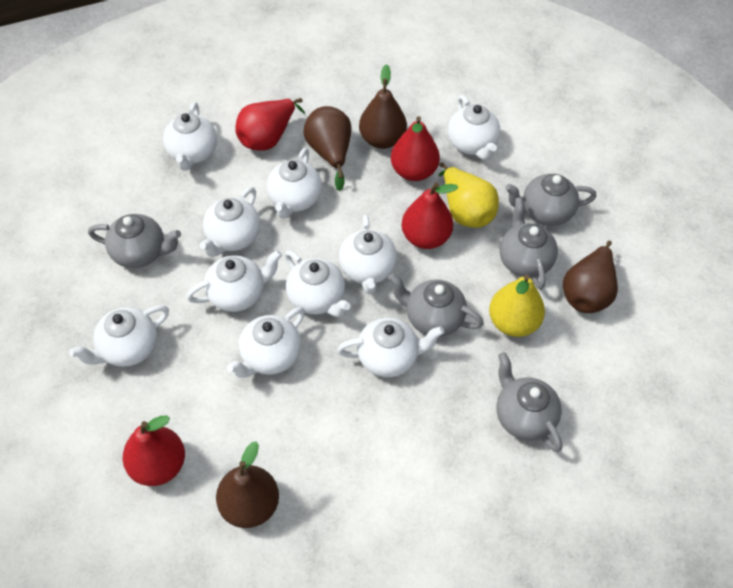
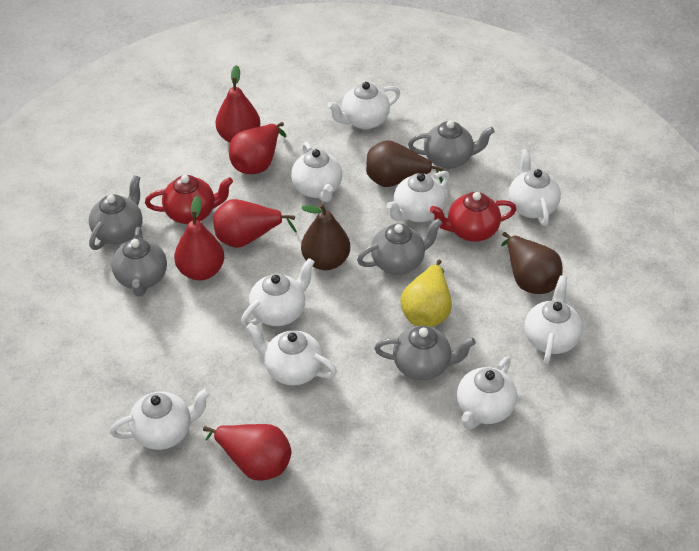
brown pear: [216,441,279,528] [303,106,352,191] [359,64,407,149] [563,240,618,313] = 4 -> [301,203,350,270] [366,140,445,187] [501,232,563,294] = 3
red pear: [123,415,185,486] [235,98,305,151] [391,116,440,181] [402,183,458,249] = 4 -> [174,196,224,280] [203,424,291,481] [213,199,297,248] [216,65,261,143] [229,122,287,174] = 5
red teapot: none = 0 -> [145,175,233,224] [430,192,516,242] = 2
white teapot: [69,305,169,367] [163,102,217,171] [187,250,282,312] [200,187,260,257] [227,307,305,378] [267,148,322,219] [285,250,351,317] [337,318,444,377] [339,214,397,294] [448,95,500,160] = 10 -> [110,388,211,450] [241,258,315,327] [246,323,337,386] [291,142,342,202] [327,82,400,129] [386,171,450,222] [457,357,517,429] [508,149,561,226] [524,276,582,364] = 9
yellow pear: [439,162,499,228] [489,274,545,337] = 2 -> [400,260,452,327] = 1

